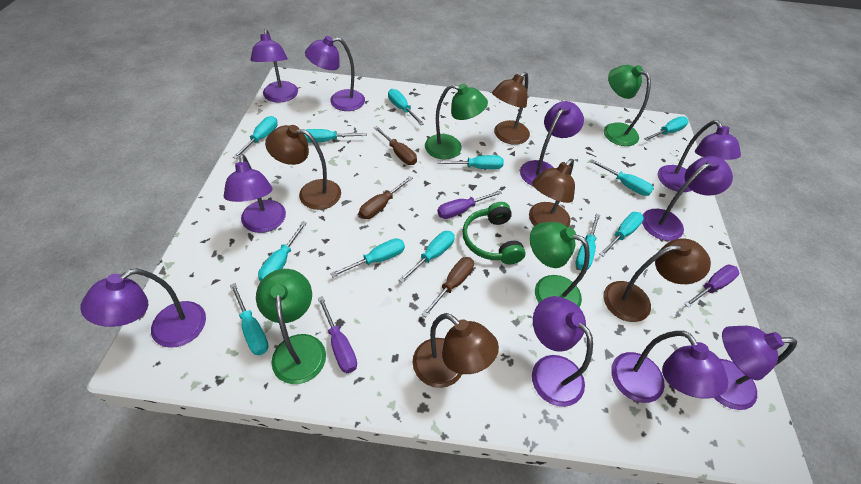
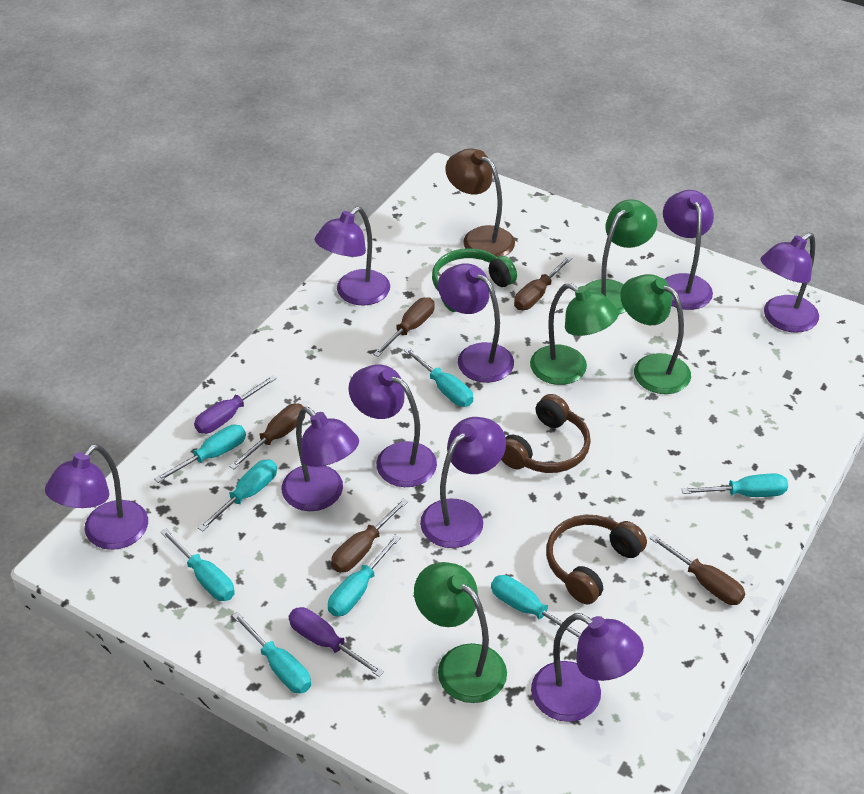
brown headphones: none = 0 -> [501,394,591,473] [546,515,647,604] = 2
brown lamp: [265,125,341,210] [413,313,499,388] [492,72,530,145] [529,159,575,227] [603,238,711,322] = 5 -> [445,149,515,257] = 1
brown screwdriver: [359,176,413,219] [374,126,417,165] [422,257,474,317] = 3 -> [229,404,305,469] [331,498,408,573] [373,297,434,357] [514,256,572,310] [649,534,745,605] = 5
purple lamp: [80,269,206,348] [224,154,286,233] [250,29,298,103] [305,36,365,111] [520,101,584,186] [532,296,593,407] [611,331,729,403] [642,156,733,241] [658,120,741,192] [715,326,797,410] = 10 -> [45,444,148,550] [281,407,359,511] [315,207,390,305] [349,364,437,487] [420,417,506,548] [438,263,514,383] [531,613,644,722] [663,190,714,310] [761,233,819,332] = 9
purple screwdriver: [318,296,357,373] [437,190,502,219] [684,265,739,308] = 3 -> [194,375,277,434] [289,607,384,677] = 2
turquoise screwdriver: [230,283,269,356] [233,116,278,159] [258,221,307,281] [304,129,367,143] [330,238,405,277] [388,89,424,125] [399,231,455,283] [437,155,504,169] [576,214,600,270] [590,159,654,196] [600,212,644,257] [644,116,689,141] = 12 -> [154,425,246,483] [160,529,235,601] [198,460,277,531] [232,612,311,694] [328,535,401,617] [404,347,473,407] [491,575,581,639] [682,474,788,497] = 8

